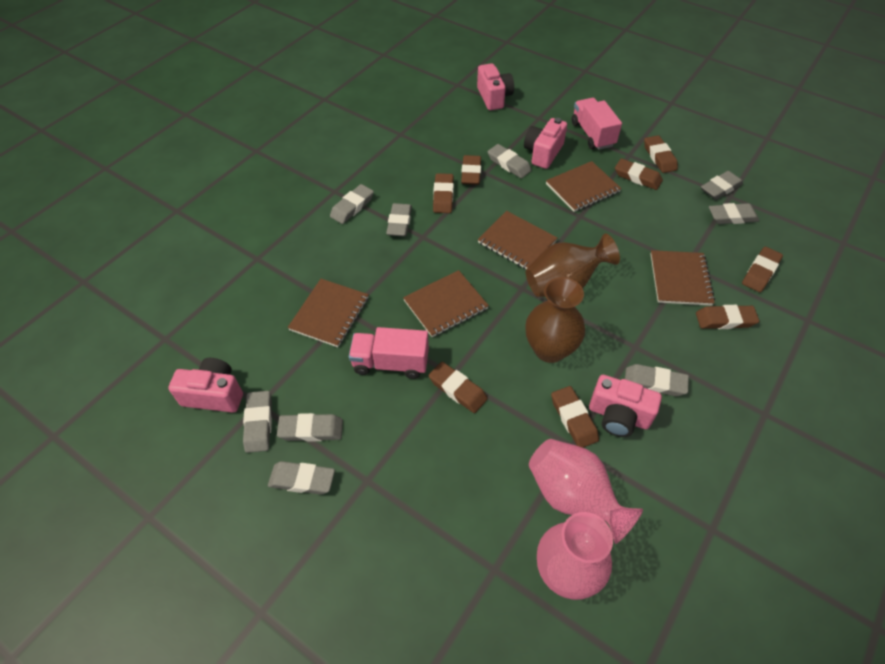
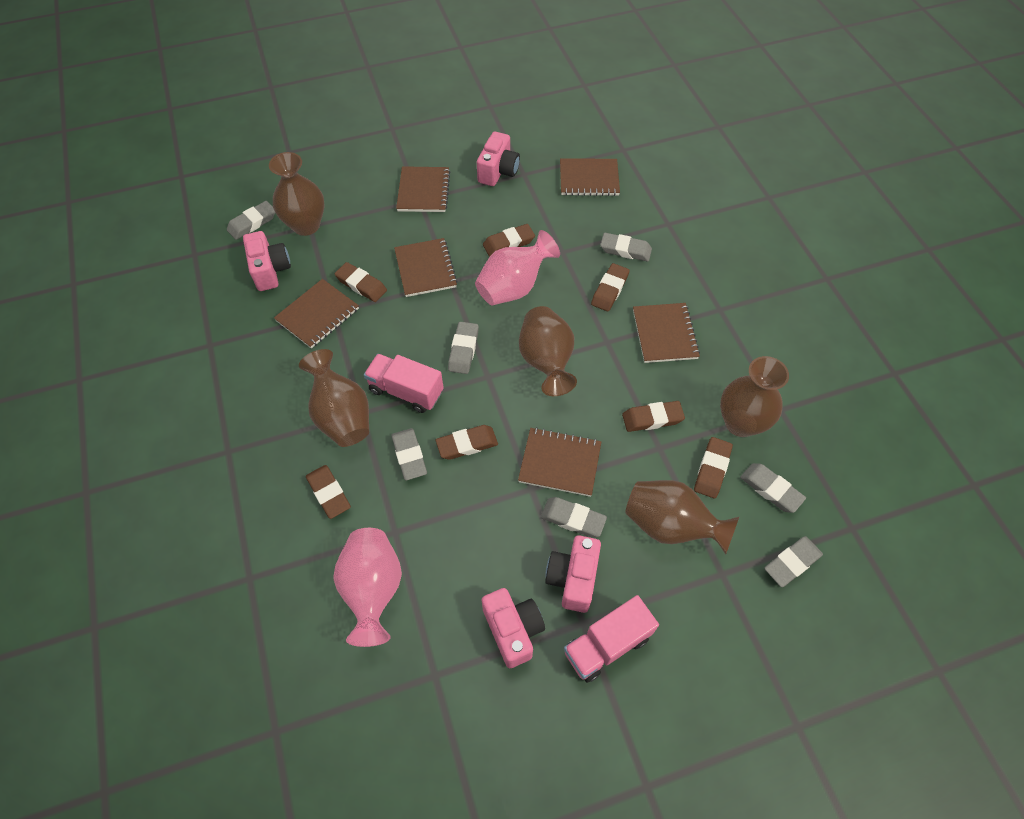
brown eraser: [429,362,488,413] [433,173,454,213] [461,155,481,185] [551,386,599,448] [615,159,663,190] [644,135,678,173] [696,305,759,329] [742,247,783,292] = 8 -> [306,465,351,519] [335,262,387,302] [436,425,498,460] [483,224,535,257] [591,263,630,311] [622,401,685,432] [694,437,733,498] = 7
brown notebook: [288,279,369,347] [403,270,489,337] [478,211,558,269] [546,161,621,212] [651,250,715,306] = 5 -> [274,279,359,349] [394,238,458,297] [396,166,450,212] [518,427,601,497] [560,158,620,196] [633,303,700,363] = 6
brown vase: [525,277,585,363] [526,233,620,297] = 2 -> [269,152,325,236] [299,349,369,447] [519,306,577,396] [625,480,740,554] [720,356,789,437] = 5
grey eraser: [243,391,272,453] [268,461,335,495] [277,413,343,442] [330,184,374,224] [386,203,412,237] [488,144,532,178] [625,364,689,396] [701,171,743,200] [709,203,759,224] = 9 -> [227,201,275,240] [391,428,427,480] [448,322,479,374] [541,497,607,537] [600,233,652,262] [740,463,806,513] [764,536,823,587] = 7

